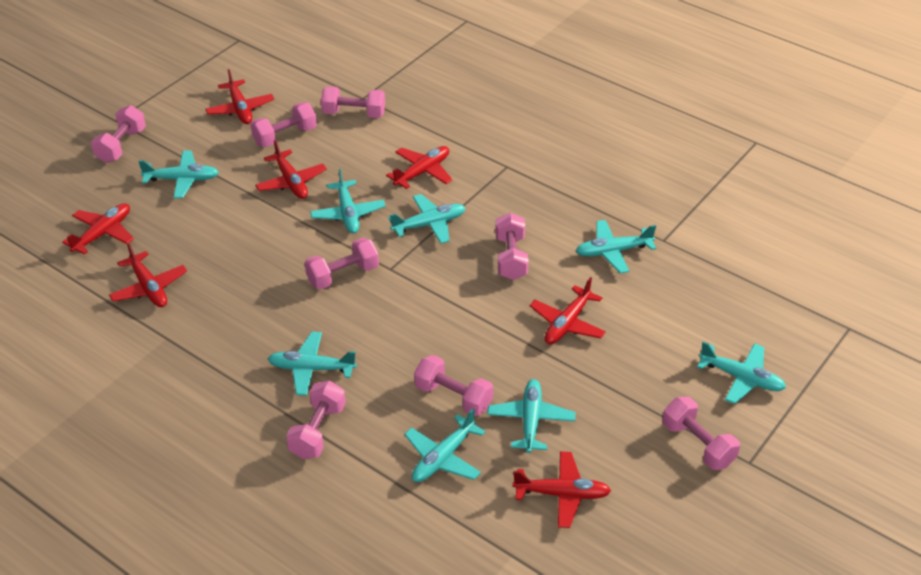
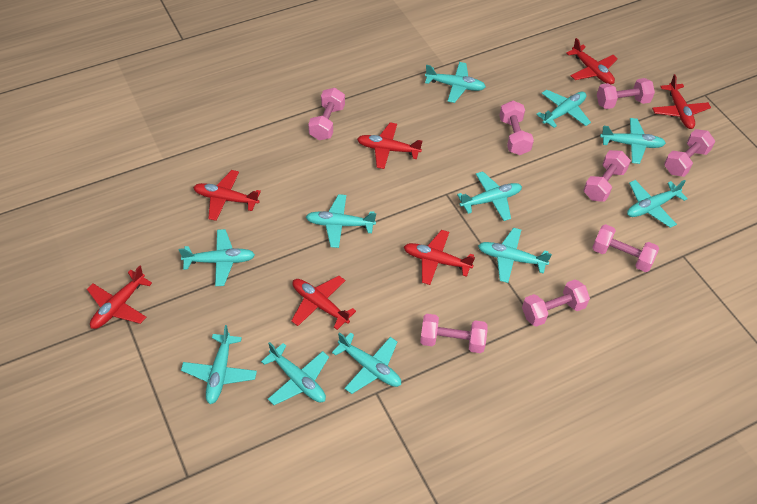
turquoise plane: [138,150,219,198] [268,331,357,396] [310,169,386,234] [388,194,465,244] [404,408,485,482] [487,379,576,453] [576,220,656,273] [697,342,786,404] = 8 -> [179,229,255,286] [181,325,257,404] [261,342,329,405] [306,194,376,248] [332,332,401,394] [425,62,486,103] [457,171,522,221] [478,228,552,283] [536,90,591,128] [600,118,666,164] [627,180,688,228] = 11

